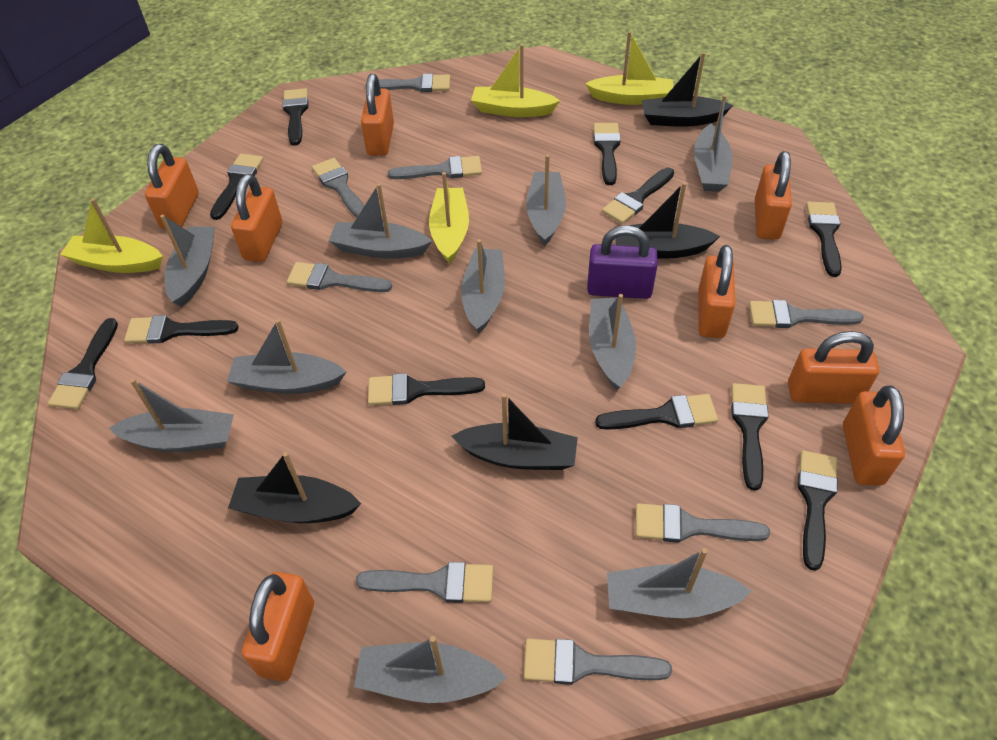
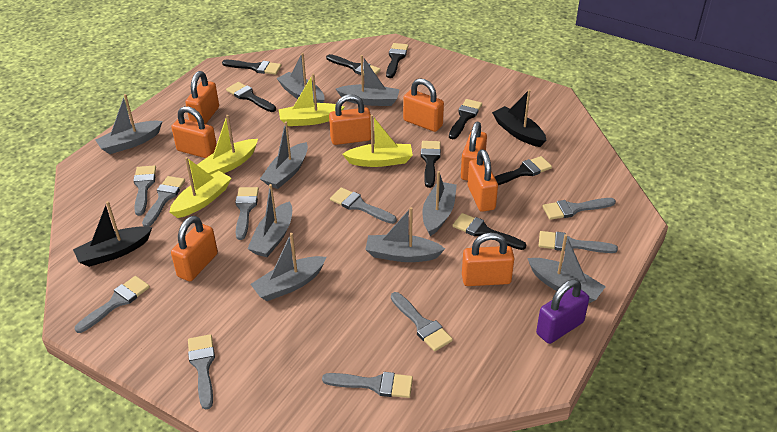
black boat: [228,452,361,523] [451,393,578,470] [614,182,720,259] [642,52,733,127] = 4 -> [73,201,152,267] [492,89,546,147] = 2
black brush: [48,318,118,409] [124,315,239,344] [210,154,263,220] [283,88,308,146] [368,373,485,405] [593,123,621,185] [595,394,718,430] [602,168,674,224] [731,383,769,491] [797,450,838,571] [806,202,842,277] = 11 -> [222,60,281,75] [226,82,276,112] [326,54,381,75] [386,43,409,78] [421,141,441,188] [449,99,482,139] [452,213,526,250] [495,156,552,185] = 8
grey boat: [109,379,234,452] [160,215,215,307] [227,319,346,394] [328,183,432,259] [354,636,507,703] [461,239,505,333] [526,155,566,246] [589,294,636,390] [607,548,752,618] [694,95,732,192] = 10 -> [95,94,163,154] [247,184,292,257] [250,233,326,301] [260,121,308,189] [277,53,325,103] [336,55,400,106] [365,207,445,262] [422,171,457,236] [527,234,606,303] = 9
grey brush: [287,262,392,292] [312,158,364,217] [356,562,493,603] [366,74,450,92] [388,156,482,179] [524,639,672,685] [635,503,770,543] [749,300,864,328] = 8 -> [75,276,150,333] [133,165,156,216] [142,176,185,227] [188,334,215,410] [235,187,259,240] [322,372,413,398] [330,187,397,224] [391,292,453,351] [539,231,618,253] [542,198,616,220] = 10

